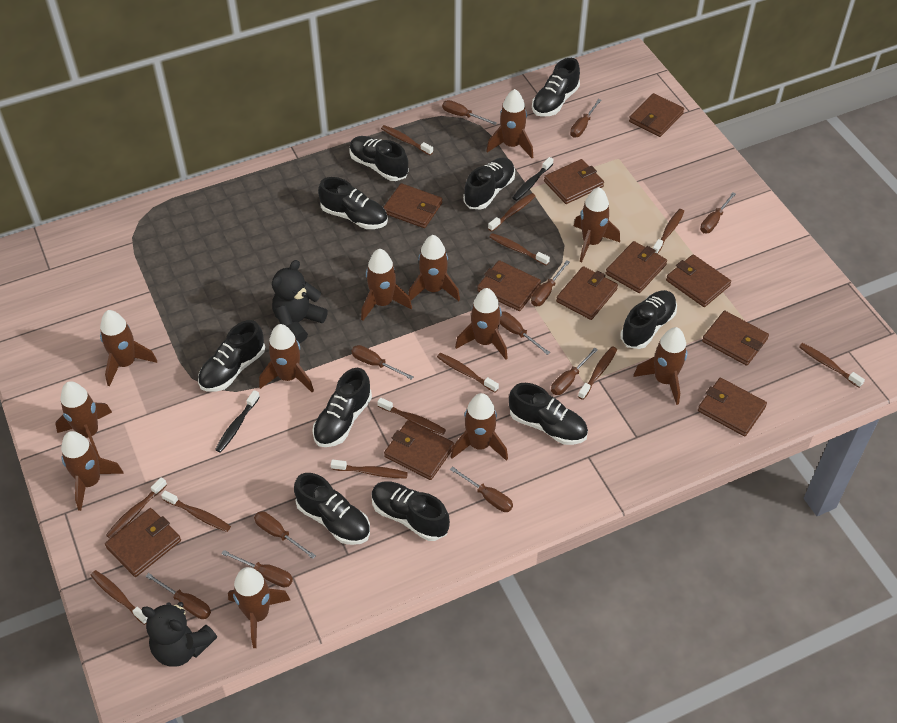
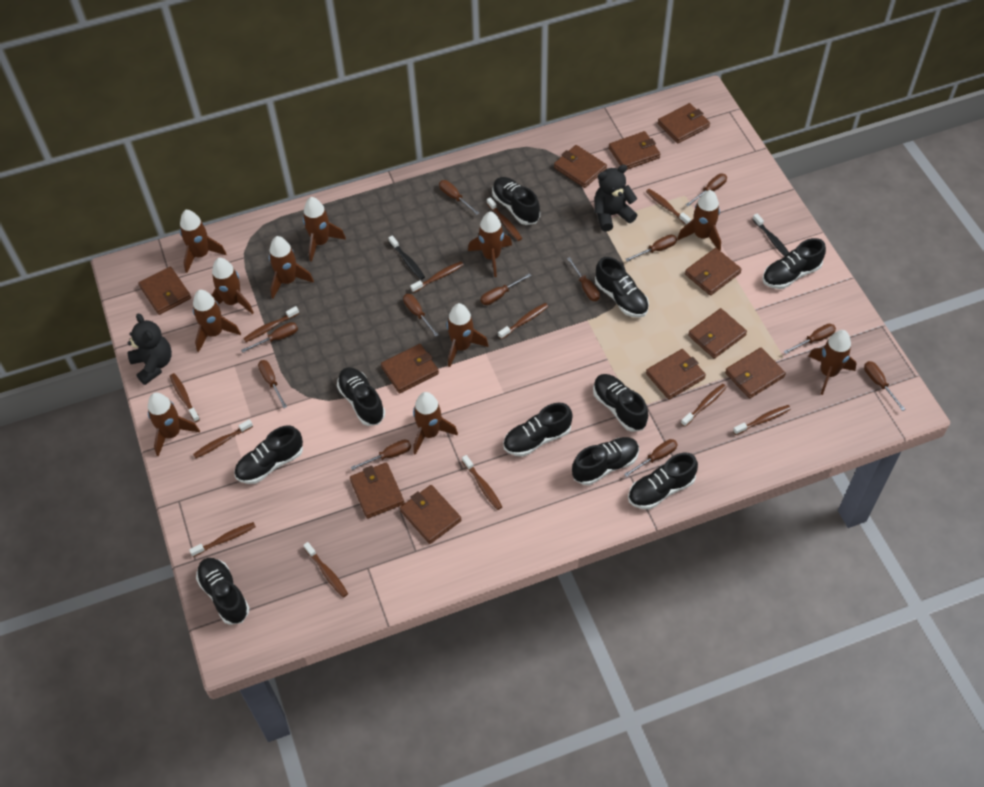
brown rocket: [55,381,112,457] [61,431,124,511] [100,310,157,387] [228,567,290,648] [259,324,314,392] [361,248,412,321] [408,235,460,301] [451,393,508,461] [455,288,508,360] [486,89,533,158] [574,187,620,263] [633,327,687,405] = 12 -> [148,393,200,457] [180,210,227,273] [193,290,241,352] [212,258,254,314] [269,236,314,299] [303,197,346,262] [413,392,458,455] [446,303,489,367] [468,212,512,277] [677,190,721,251] [808,330,857,395] = 11
brown screwdriver: [146,573,211,619] [221,550,293,587] [254,511,316,559] [351,345,414,380] [442,100,497,125] [450,466,513,512] [500,311,550,355] [531,260,570,306] [551,348,598,395] [570,99,601,138] [700,192,736,233] = 11 -> [241,322,298,352] [258,360,287,408] [351,440,411,470] [403,294,439,337] [439,180,479,215] [480,273,531,305] [567,257,600,301] [624,439,678,477] [625,234,677,262] [686,174,727,206] [784,324,836,354] [864,361,906,411] = 12

